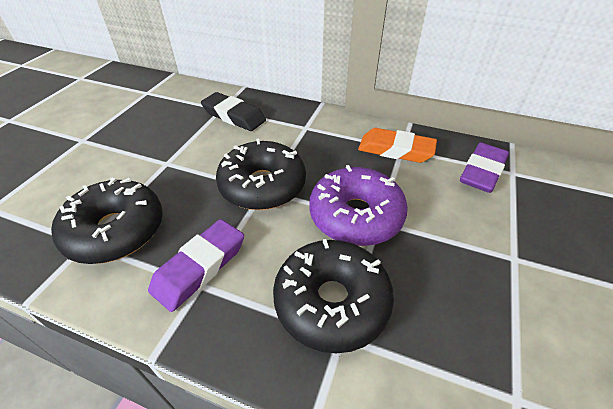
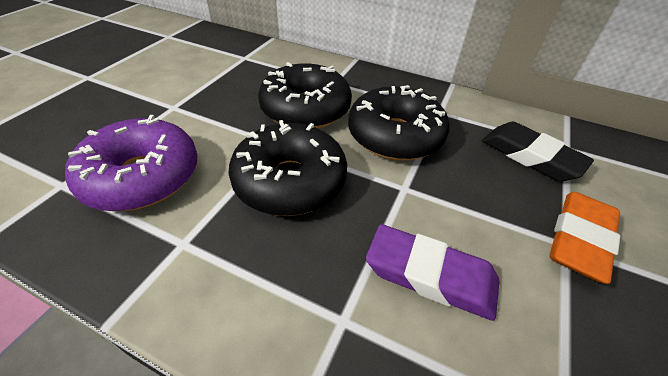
purple eraser: [148,219,244,312] [460,143,509,193] = 2 -> [366,224,500,321] = 1

